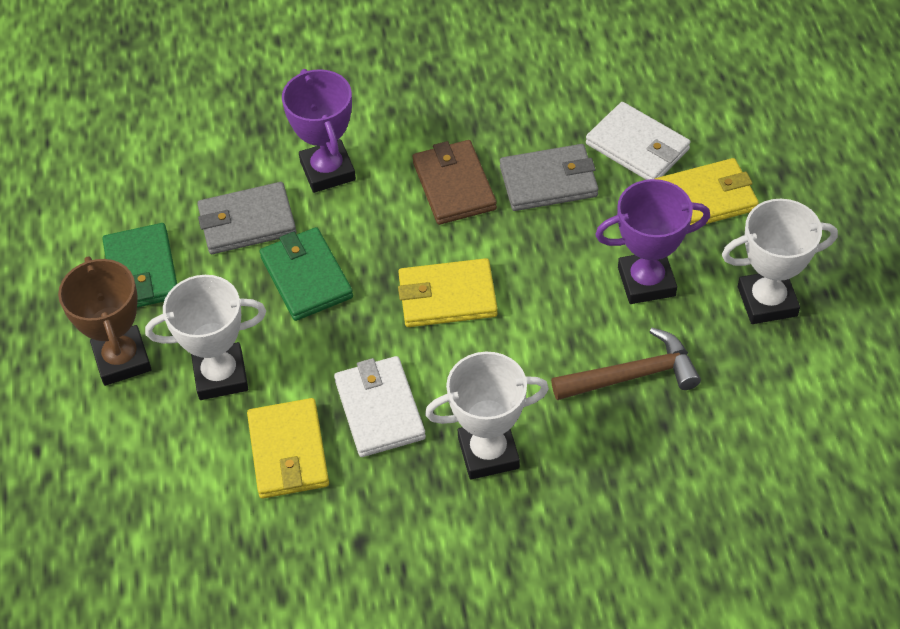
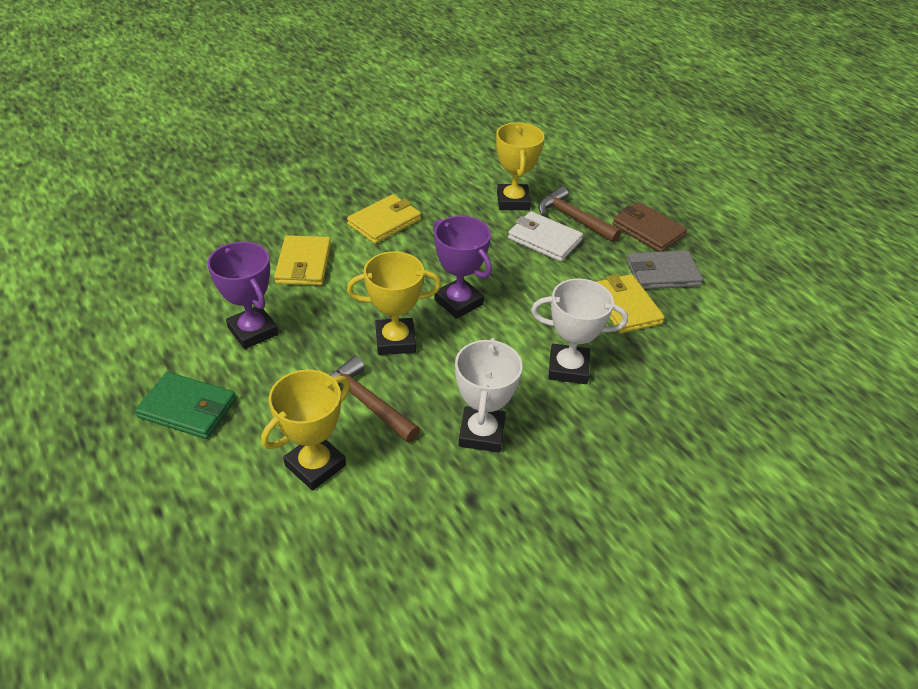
brown hammer: [551,328,701,400] = 1 -> [330,356,420,443] [538,186,621,243] = 2
brown trophy: [58,256,152,386] = 1 -> none = 0
green wallet: [102,223,177,307] [260,227,353,321] = 2 -> [135,372,236,439] = 1
grey wallet: [197,182,297,254] [500,144,598,211] = 2 -> [627,250,703,289] = 1
white trophy: [145,275,266,400] [425,352,549,480] [722,199,838,324] = 3 -> [455,338,523,452] [531,278,628,384] = 2
white wallet: [334,356,426,457] [586,102,691,180] = 2 -> [508,211,583,262] = 1
yellow trophy: none = 0 -> [261,370,350,491] [347,251,441,355] [496,122,544,210] = 3

